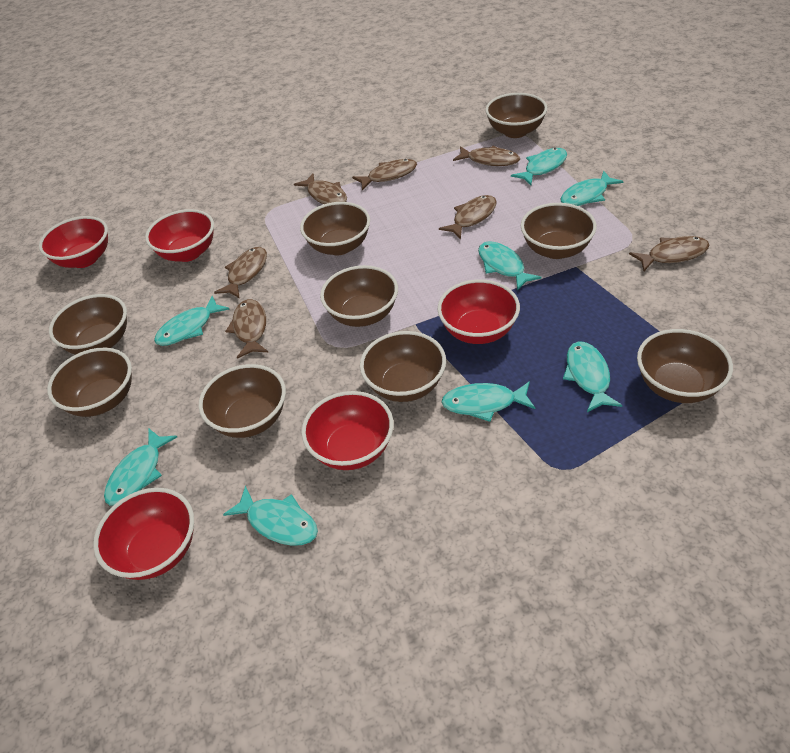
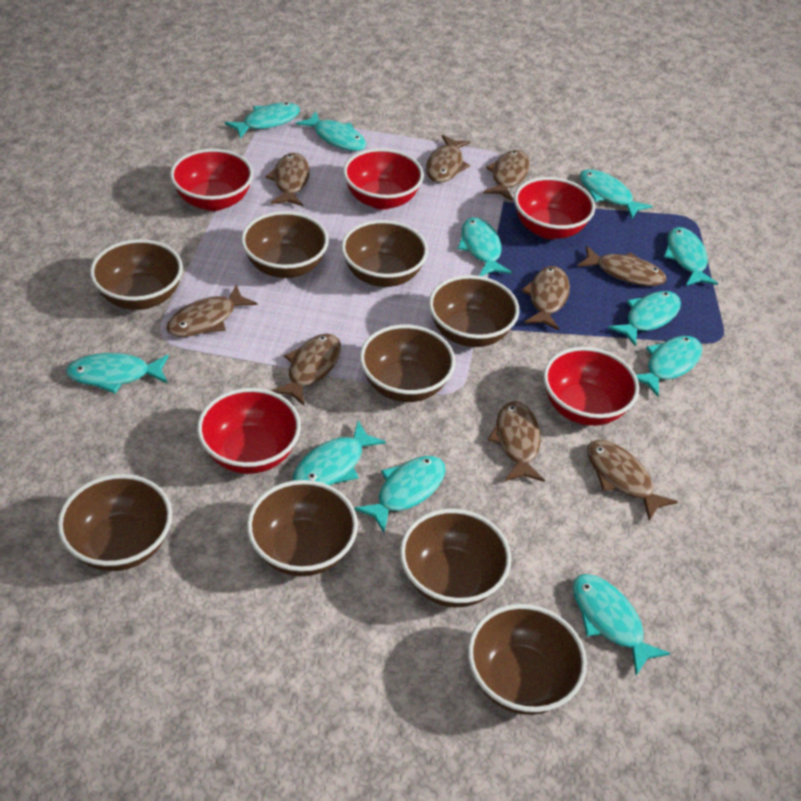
brown fish: [214,247,267,299] [225,299,268,359] [294,174,347,204] [352,159,417,190] [439,195,497,239] [453,146,520,166] [629,236,709,271] = 7 -> [166,285,257,337] [265,153,310,206] [271,334,341,405] [426,135,471,183] [483,150,530,201] [488,401,545,482] [521,266,570,331] [577,246,666,286] [587,440,678,521] = 9
turquoise fish: [104,428,177,506] [154,296,229,346] [223,485,318,546] [441,381,535,422] [478,241,542,291] [511,148,567,185] [561,171,624,206] [563,341,622,412] = 8 -> [66,353,169,393] [224,103,300,138] [293,421,386,486] [296,111,366,151] [354,456,445,533] [458,217,512,276] [572,574,670,675] [580,169,652,219] [608,291,681,347] [636,336,702,397] [664,227,718,286] = 11

